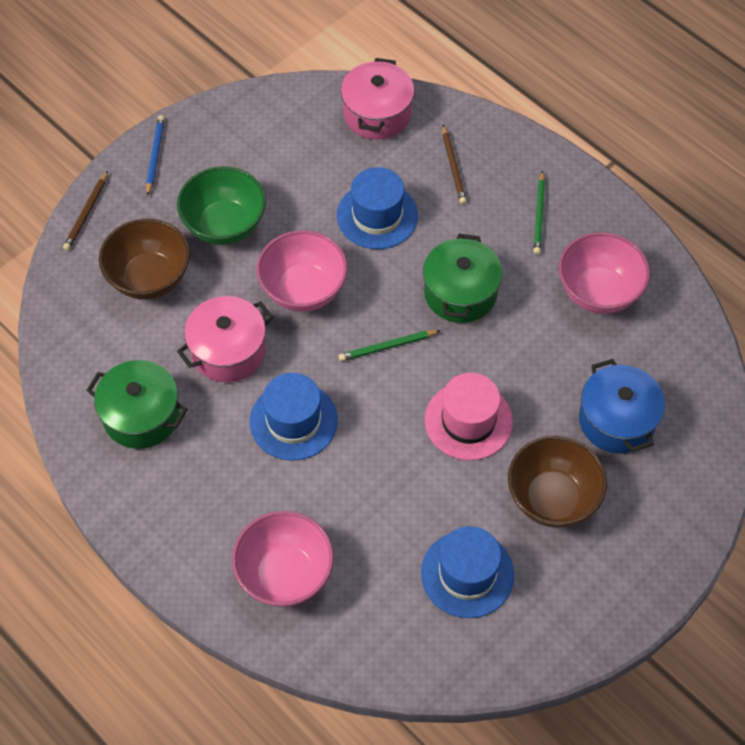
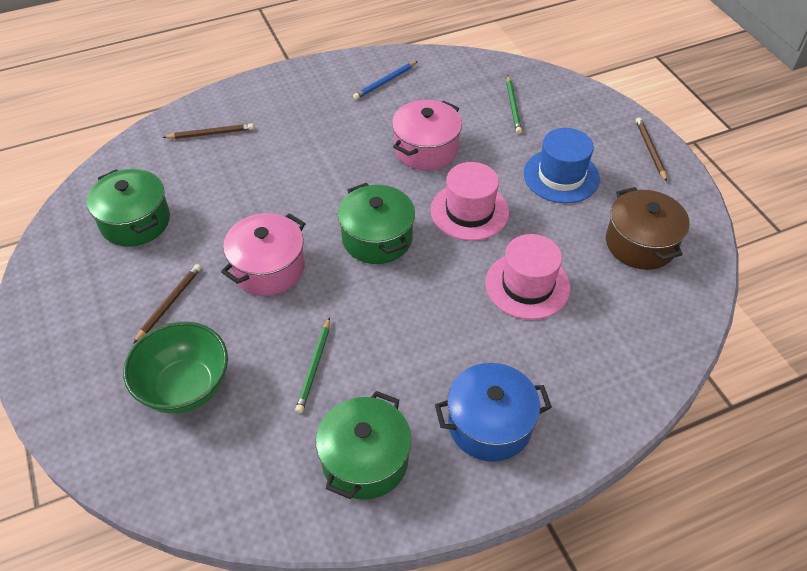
blue hat: [250,373,338,461] [337,167,418,249] [421,526,514,618] = 3 -> [524,128,600,203] = 1
brown bowl: [99,219,190,299] [508,436,607,528] = 2 -> none = 0
brown pencil: [63,171,108,251] [443,125,467,204] = 2 -> [133,264,201,344] [162,123,254,139] [636,117,667,182] = 3
brown pot: none = 0 -> [606,187,690,270] = 1
green pot: [86,360,188,449] [423,233,502,323] = 2 -> [87,169,170,247] [316,391,411,500] [338,183,415,264] = 3
pink bowl: [232,511,334,607] [257,230,348,312] [559,232,650,314] = 3 -> none = 0
pink hat: [425,373,513,461] = 1 -> [430,162,509,241] [486,234,571,320] = 2

